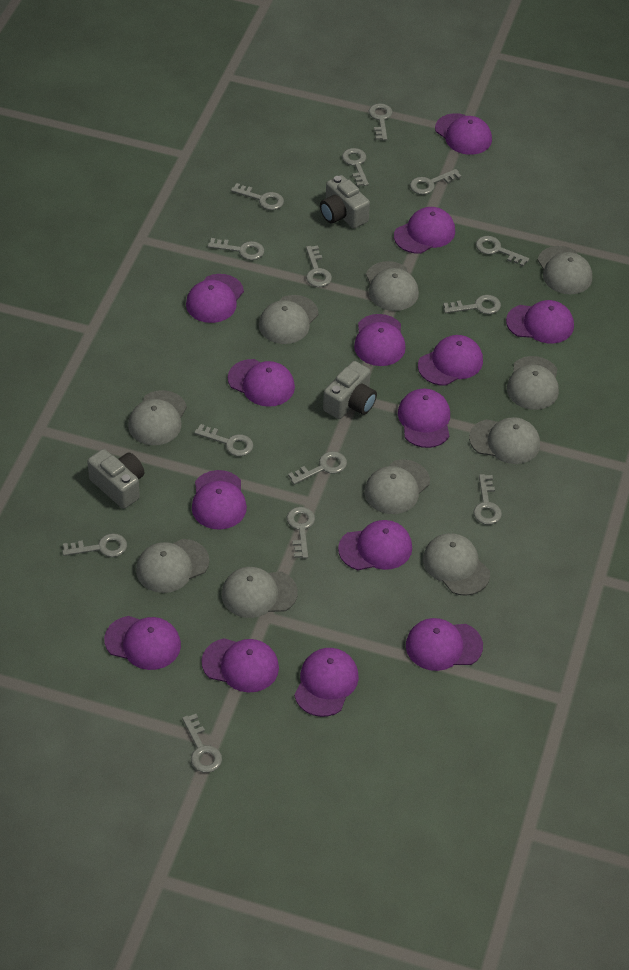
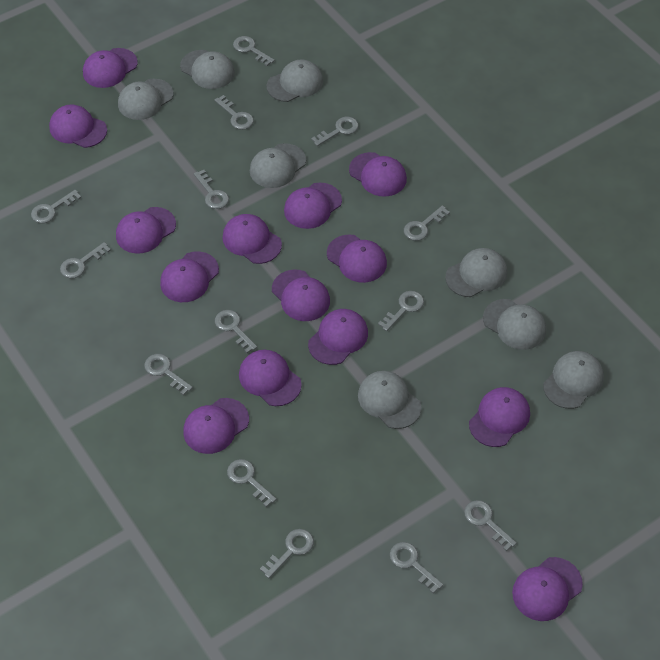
grey camera: [87,449,144,509] [320,175,370,228] [323,361,377,419] = 3 -> none = 0
grey cap: [128,390,187,445] [136,539,209,593] [222,567,298,618] [259,295,318,344] [365,459,430,514] [366,261,419,311] [423,533,490,596] [469,417,540,464] [507,356,559,410] [538,246,592,294] = 10 -> [118,79,174,120] [180,50,235,89] [250,143,306,188] [266,59,323,102] [358,371,421,429] [445,248,507,297] [483,299,546,350] [543,351,604,409] = 8

